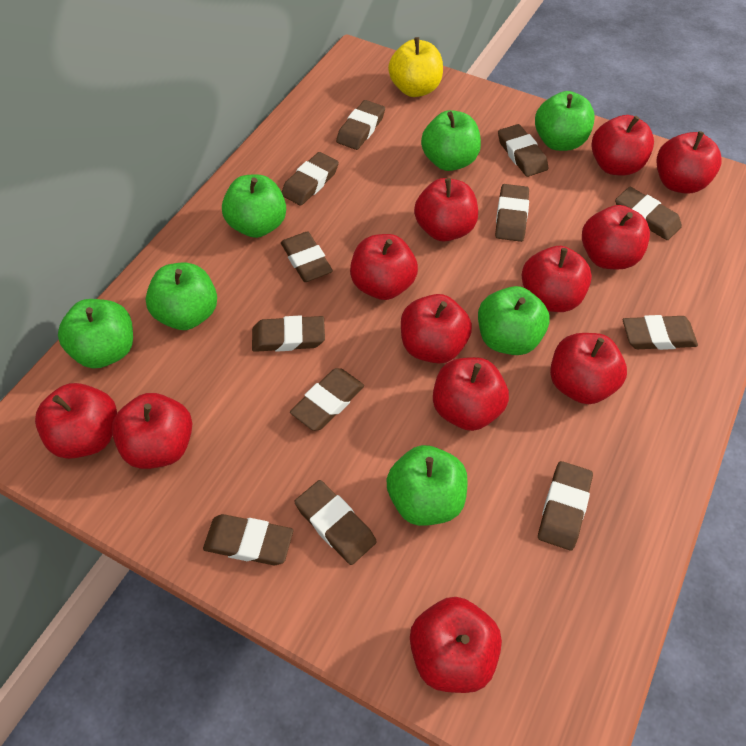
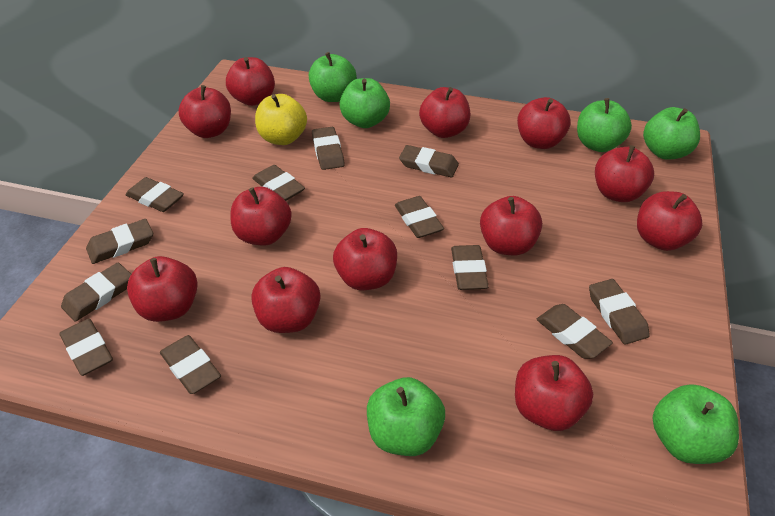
green apple: [58,299,133,368] [146,263,217,330] [222,174,286,238] [386,445,468,526] [421,110,481,171] [478,286,550,355] [535,91,595,151] = 7 -> [309,52,357,102] [340,78,390,128] [367,377,445,456] [577,98,632,152] [643,107,700,160] [653,384,739,464] = 6

